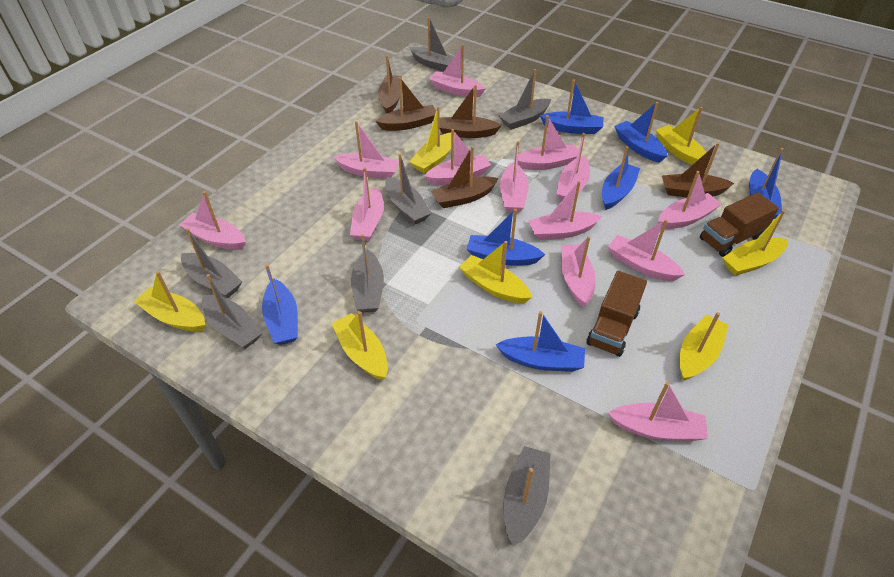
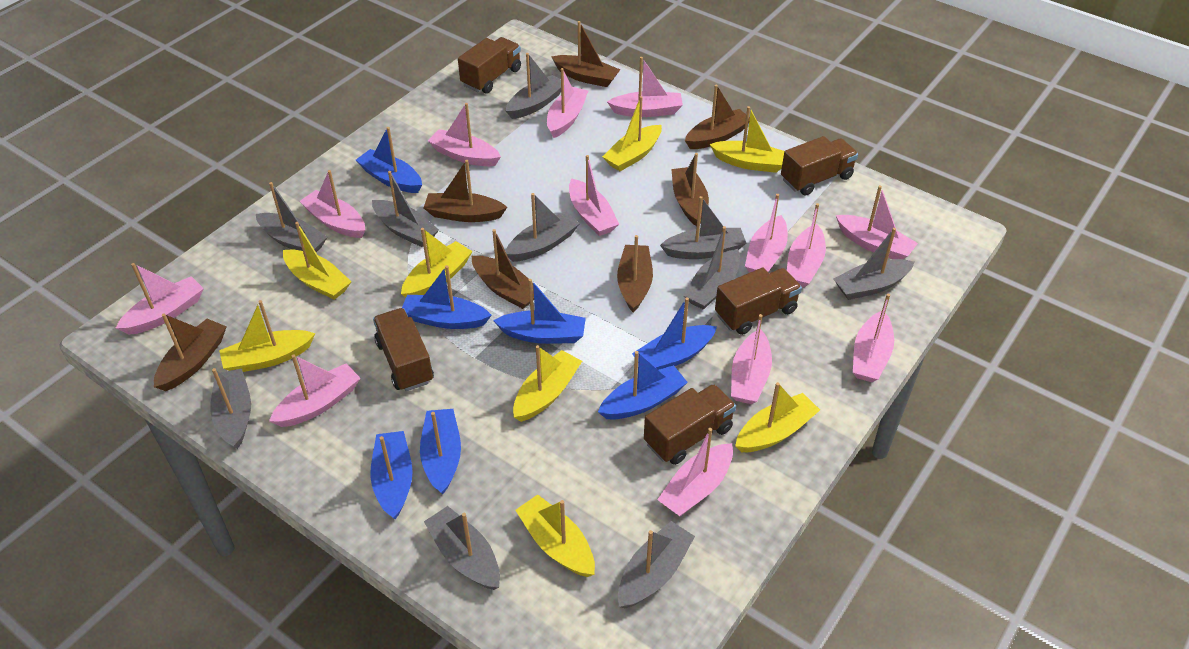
brown boat: [375,77,436,131] [378,55,402,113] [431,146,499,208] [439,85,502,138] [662,142,734,197] = 5 -> [154,313,227,391] [424,160,507,222] [472,229,534,309] [551,21,620,87] [617,235,653,313] [671,153,709,226] [685,85,750,149] = 7
brown truck: [586,271,647,357] [700,192,779,257] = 2 -> [373,308,434,391] [458,37,521,93] [644,384,736,465] [715,268,802,335] [781,136,858,196] = 5
grey boat: [181,228,242,298] [202,274,262,349] [351,234,384,313] [385,154,431,224] [409,17,454,71] [499,69,551,130] [504,446,551,546] = 7 -> [210,368,251,449] [256,182,328,252] [372,171,439,247] [424,506,500,590] [506,53,561,119] [506,193,580,262] [618,521,695,608] [660,196,746,259] [684,226,740,310] [833,228,915,300] = 10
yellow boat: [134,271,205,332] [331,311,388,380] [410,107,451,174] [459,241,532,304] [656,107,710,165] [680,312,729,381] [722,210,788,276] = 7 -> [219,300,315,372] [283,222,351,300] [401,228,473,297] [513,345,582,422] [515,494,595,577] [602,96,662,171] [710,106,784,173] [735,382,820,452] = 8

